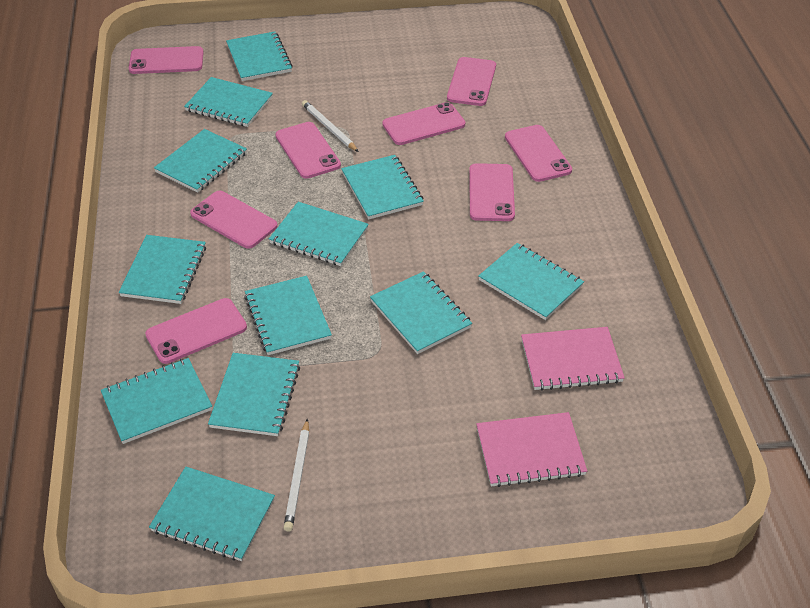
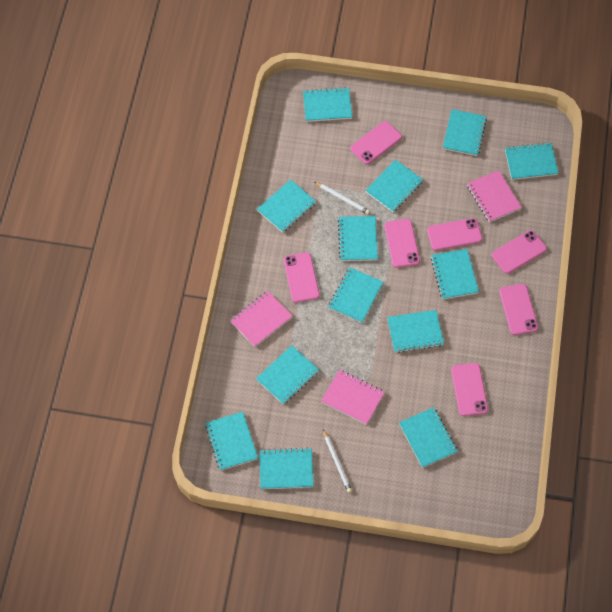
pink notebook: [476,412,587,487] [521,327,625,391] = 2 -> [230,291,293,347] [321,369,385,425] [467,170,522,222] = 3
pink phone: [129,46,204,74] [145,298,247,364] [190,191,278,249] [275,122,341,179] [382,102,465,145] [447,57,496,106] [469,163,515,221] [505,125,572,182] = 8 -> [284,252,320,303] [350,121,402,164] [384,219,420,268] [427,218,482,251] [451,363,488,416] [492,230,547,274] [499,284,538,335] = 7
turquoise notebook: [101,358,212,444] [119,235,206,304] [149,467,275,561] [154,129,247,193] [184,77,273,127] [208,353,300,436] [226,31,293,81] [244,276,332,355] [269,202,369,266] [341,155,424,219] [370,271,472,354] [478,243,584,320] = 12 -> [205,412,258,471] [256,345,319,405] [257,179,317,233] [259,448,314,489] [303,87,352,122] [328,267,383,323] [338,216,378,261] [365,160,423,212] [387,310,444,353] [399,407,458,468] [431,249,479,299] [443,109,487,156] [505,142,559,180] = 13

